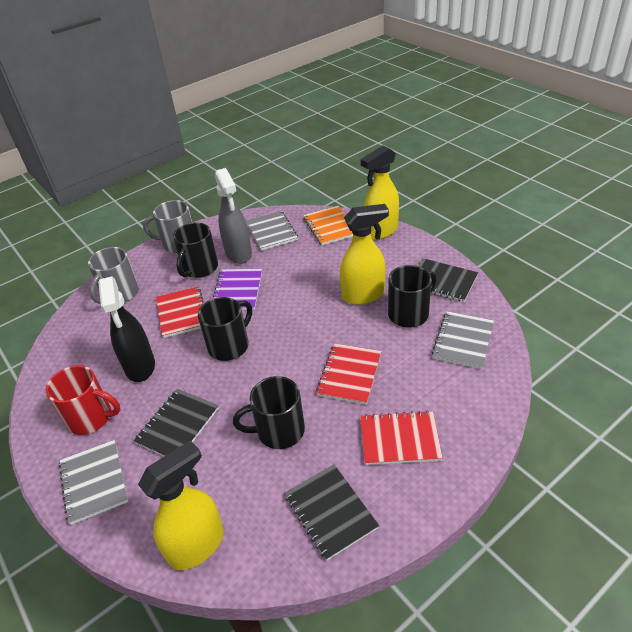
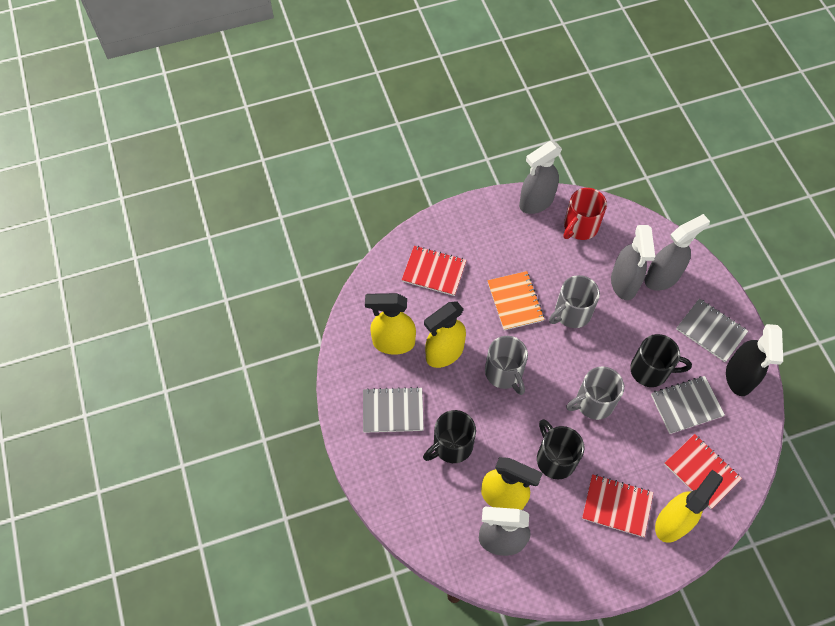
black mug: [173,222,218,278] [198,297,252,361] [233,376,305,449] [388,265,437,328] = 4 -> [423,410,476,463] [537,419,584,479] [630,334,692,387] = 3
black notebook: [133,389,219,456] [284,465,379,561] [418,258,478,302] = 3 -> none = 0
grey mug: [88,247,139,304] [143,200,192,253] = 2 -> [485,336,528,395] [549,275,600,328] [566,366,624,420] = 3
grey spray bottle: [215,168,252,264] = 1 -> [479,507,531,556] [519,141,562,214] [611,225,655,300] [644,214,710,291] = 4
purple notebook: [213,269,262,310] = 1 -> none = 0
yellow spray bottle: [138,440,224,570] [340,204,389,305] [361,145,399,240] = 3 -> [365,293,416,355] [424,302,466,368] [481,457,543,510] [655,470,723,543] = 4

